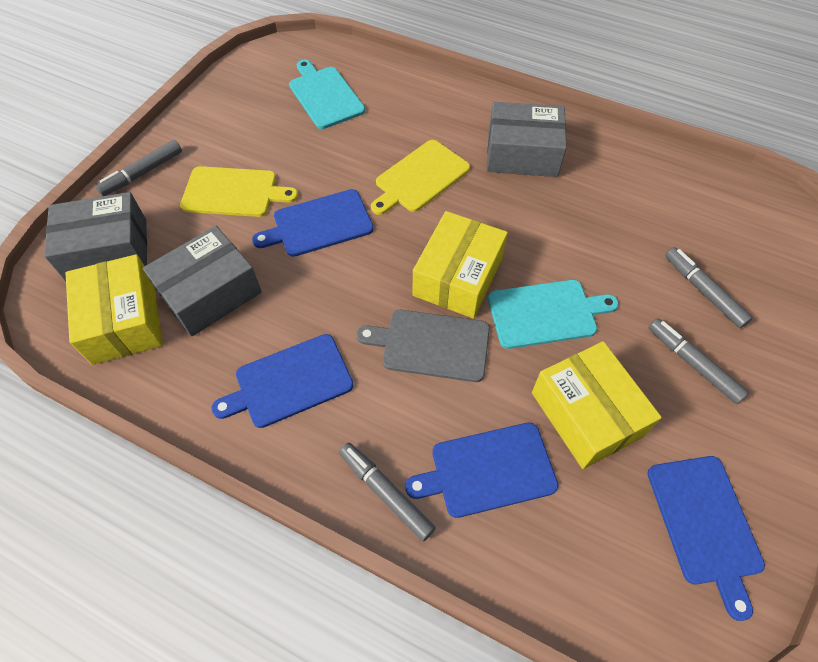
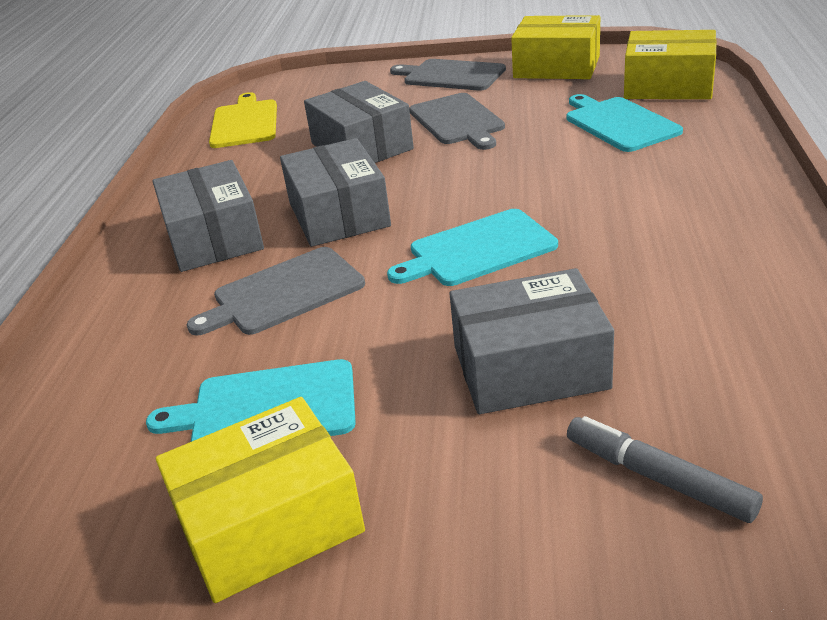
blue cutting board: [211,334,353,428] [252,189,374,257] [405,422,558,518] [647,456,765,621] = 4 -> none = 0
grey box: [44,192,147,281] [143,226,262,337] [487,102,567,177] = 3 -> [152,160,264,272] [280,138,391,247] [304,81,414,163] [449,268,614,414] = 4
grey cutting board: [357,310,490,382] = 1 -> [186,247,365,335] [390,59,506,91] [409,93,505,150] = 3
grey marker: [95,140,182,196] [339,443,436,541] [649,318,749,404] [665,247,753,328] = 4 -> [567,416,763,523] = 1
turquoise cutting board: [289,60,365,129] [488,280,619,349] = 2 -> [146,359,356,442] [387,209,558,286] [566,94,683,152] = 3
yellow cutting board: [180,166,298,217] [371,140,470,215] = 2 -> [209,92,277,148] = 1

